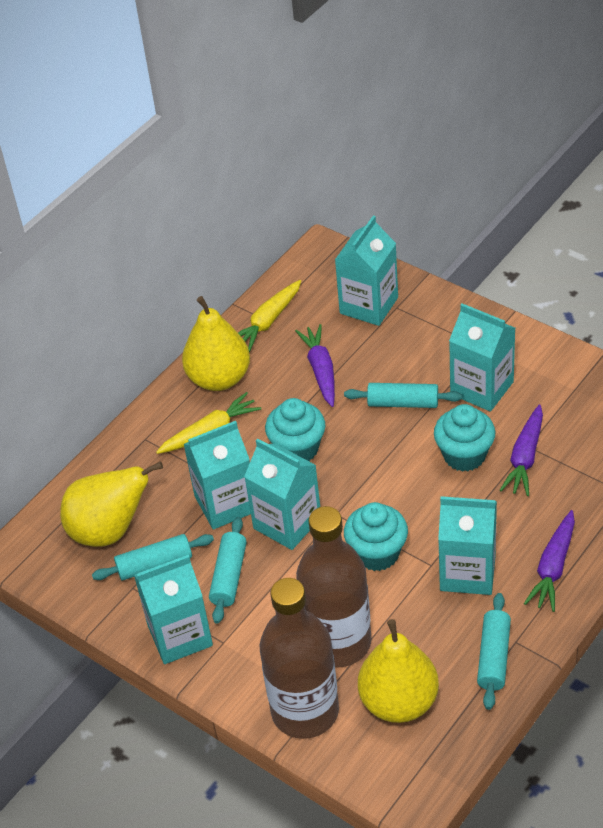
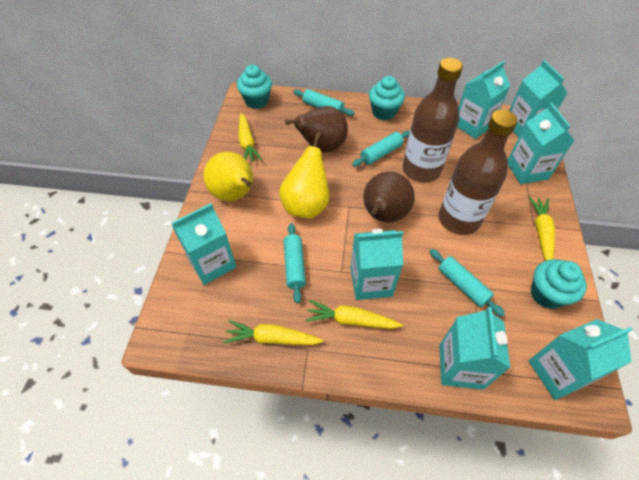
brown pear: none = 0 -> [285,106,348,152] [363,171,415,222] = 2
purple carrot: [295,324,335,407] [500,404,543,496] [524,510,575,612] = 3 -> none = 0
turquoise carton: [134,555,213,664] [184,421,251,530] [244,438,320,550] [335,215,398,326] [438,496,497,595] [449,304,515,412] = 6 -> [172,203,236,285] [350,229,403,300] [439,307,510,390] [457,61,510,139] [508,103,575,184] [509,60,567,138] [528,319,633,400] = 7
yellow carrot: [156,392,261,454] [238,280,301,352] = 2 -> [224,320,324,345] [238,113,262,162] [305,300,403,329] [528,197,555,261] = 4
yellow pear: [60,461,163,547] [182,296,250,391] [358,619,439,723] = 3 -> [203,152,253,201] [279,132,329,219] = 2

